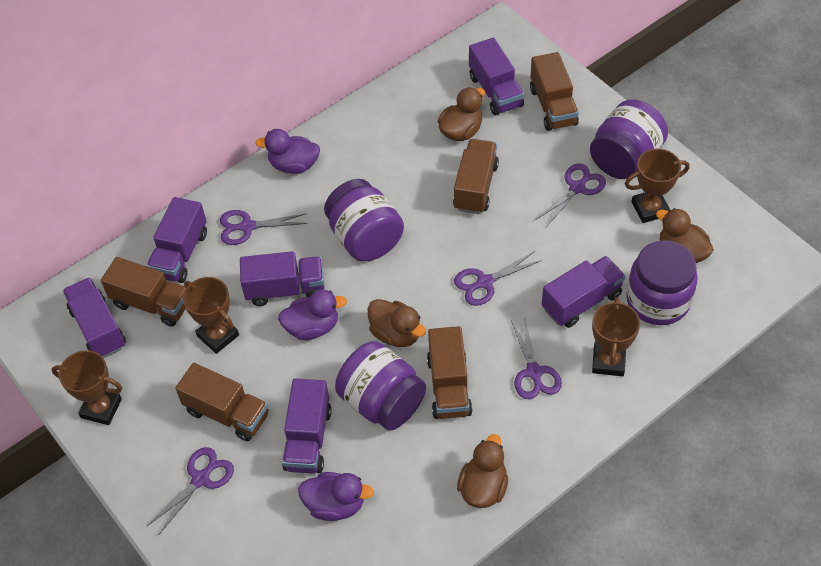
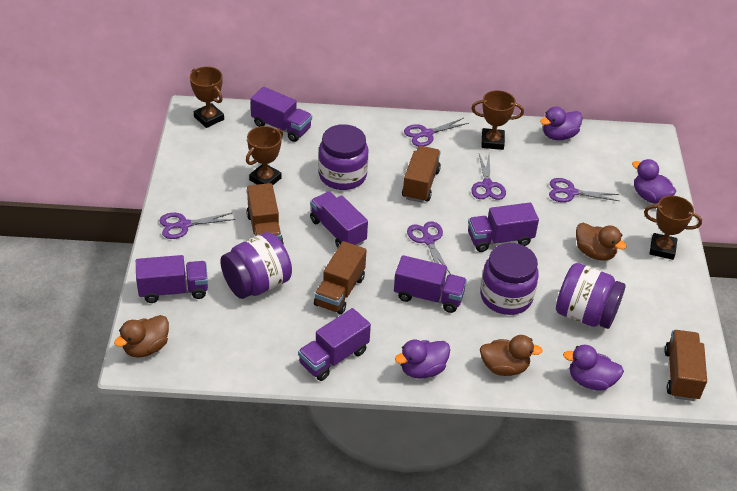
brown duck: [368,299,426,347] [438,87,485,141] [457,434,508,508] [656,208,714,263] = 4 -> [114,315,169,358] [480,335,543,376] [576,223,627,261] = 3
brown truck: [101,257,186,327] [175,363,268,441] [427,326,472,419] [453,139,499,214] [530,52,579,131] = 5 -> [247,183,284,244] [314,241,367,315] [402,146,441,203] [665,330,707,401] = 4
purple duck: [255,129,320,174] [278,290,347,340] [298,472,374,521] = 3 -> [395,340,450,379] [540,106,583,140] [563,345,624,391] [632,159,676,204] = 4

